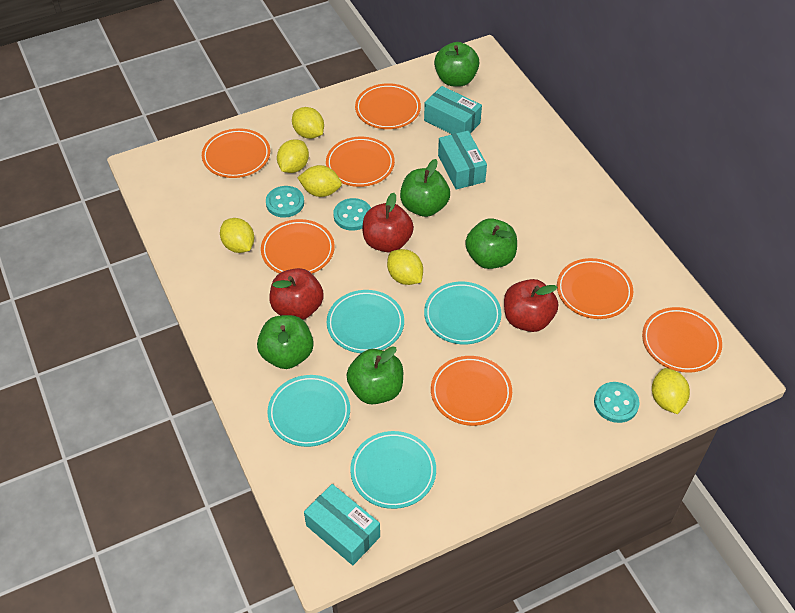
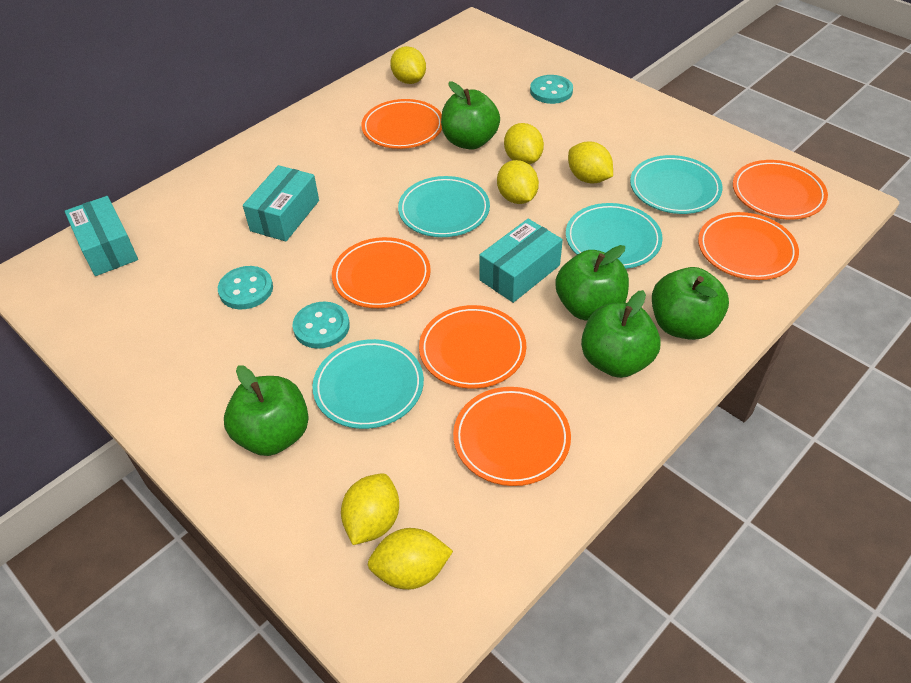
orange plate: [202,128,270,178] [261,219,335,273] [326,137,395,187] [355,83,421,129] [431,356,512,426] [557,258,633,319] [642,307,722,373] = 7 -> [332,237,431,308] [361,99,442,149] [419,305,526,389] [453,387,571,486] [698,212,799,280] [733,160,828,220] = 6
red apple: [269,268,324,320] [363,193,414,253] [504,279,558,332] = 3 -> none = 0

